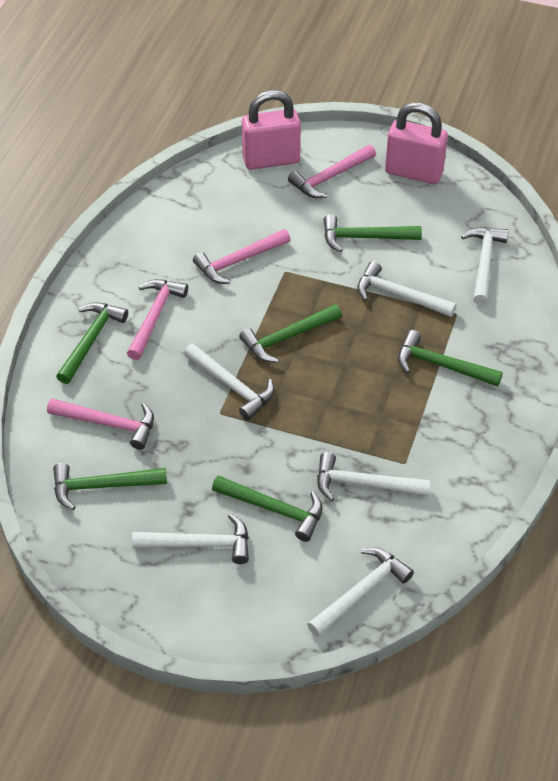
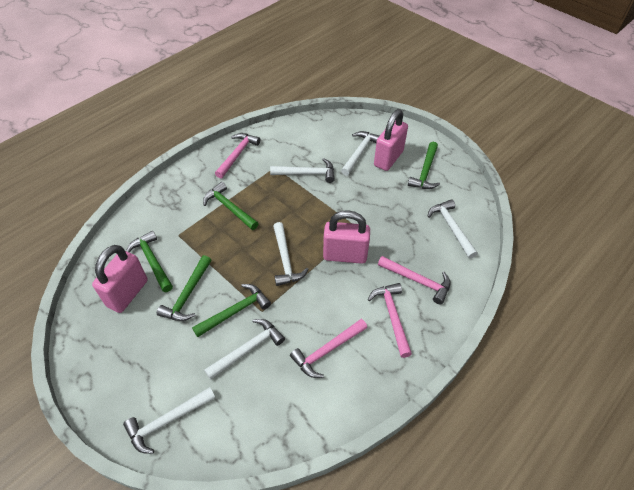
green hammer: [53,463,167,510] [56,302,128,384] [212,475,322,542] [239,304,342,363] [324,214,422,252] [398,330,503,387] = 6 -> [126,231,173,292] [157,255,211,321] [192,284,271,337] [203,182,259,230] [408,142,440,189] = 5
pink padlock: [242,90,301,170] [385,102,448,184] = 2 -> [92,245,148,313] [323,210,370,264] [374,109,408,171] = 3

